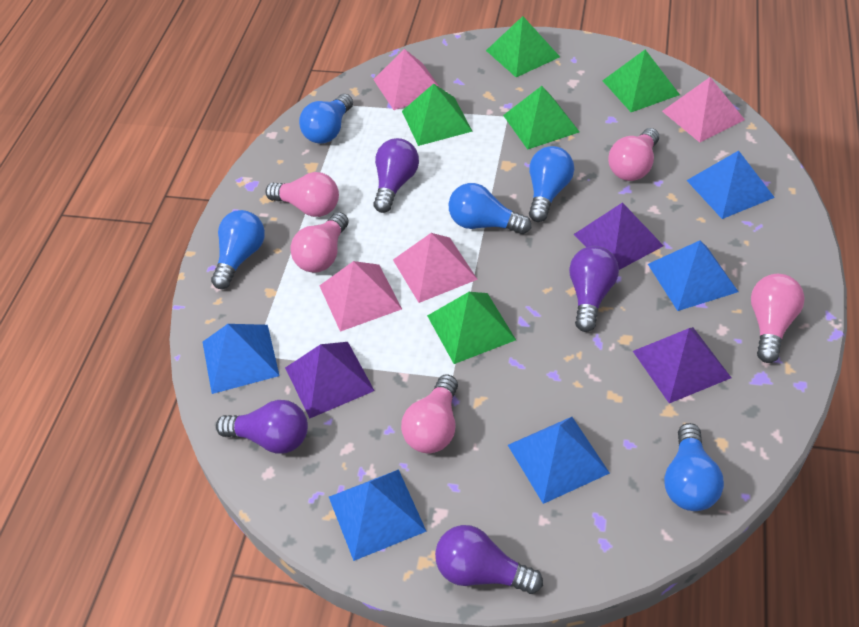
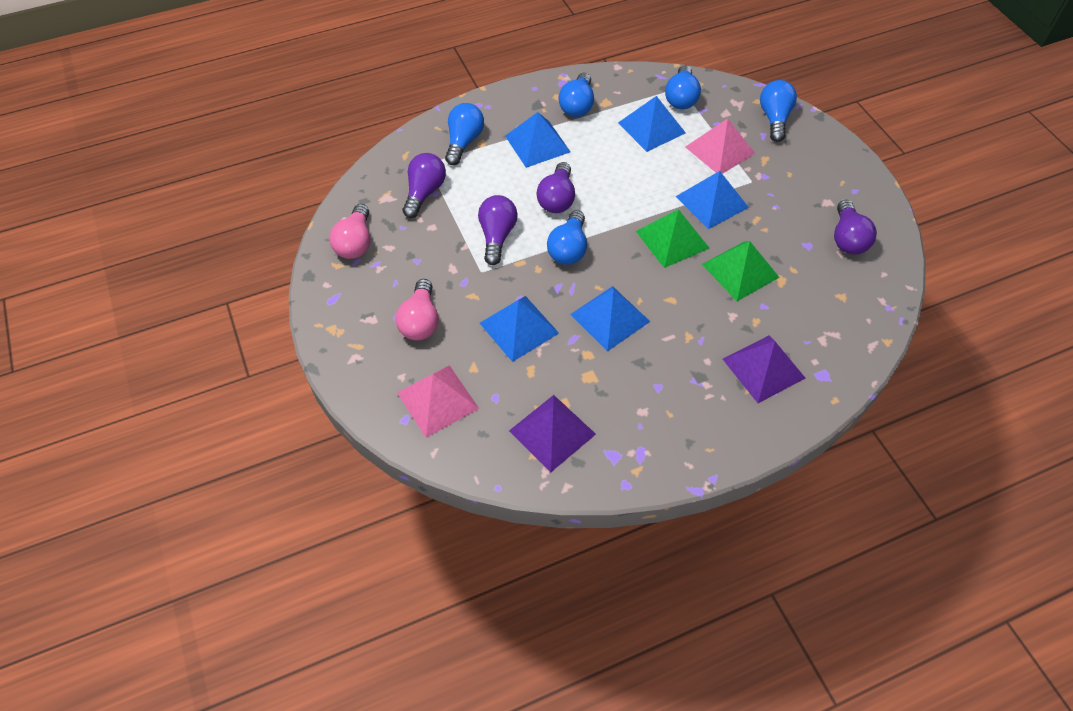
green pyramid: [402,84,473,146] [427,292,516,364] [486,16,560,77] [503,86,579,150] [602,50,680,112] = 5 -> [636,209,709,268] [702,241,780,301] = 2
pink light bulb: [265,172,339,217] [290,212,349,272] [401,374,458,453] [608,128,659,181] [751,274,805,363] = 5 -> [329,204,370,259] [395,279,439,340] = 2
pink pyramid: [319,261,402,332] [373,49,439,110] [393,233,478,303] [662,77,745,142] = 4 -> [397,365,479,438] [685,119,755,174] = 2
purple pyramid: [285,342,375,418] [573,202,664,270] [633,327,731,403] = 3 -> [509,395,596,472] [723,335,805,403] = 2

